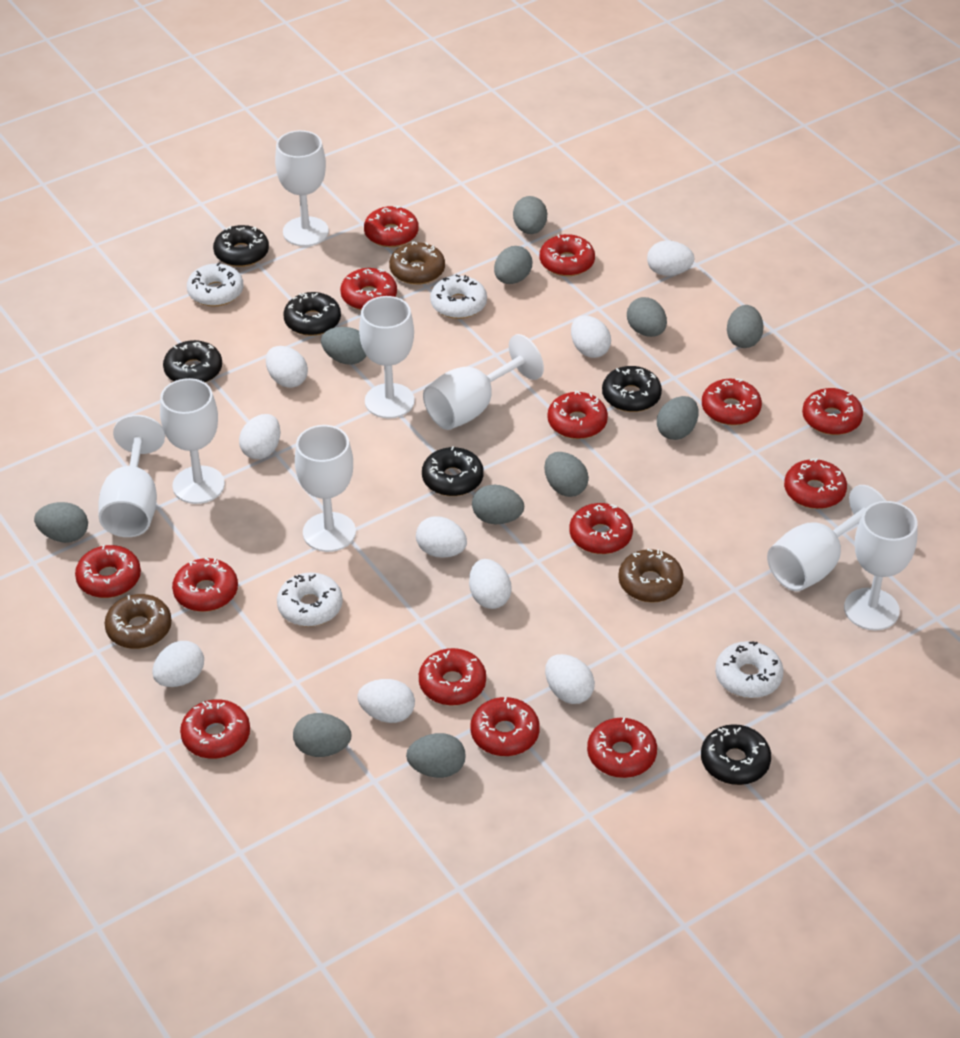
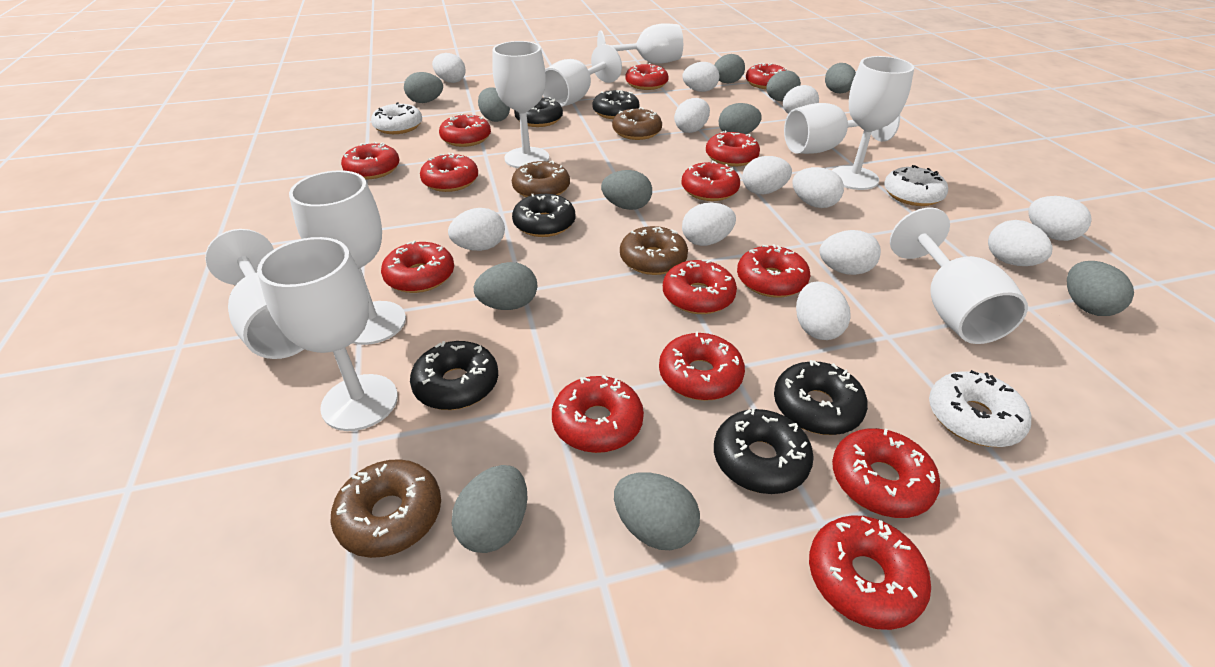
brown donut: [105,594,172,649] [389,242,445,285] [618,549,684,603] = 3 -> [330,459,441,558] [512,161,570,197] [612,107,662,140] [620,226,688,275] = 4
white donut: [187,262,243,307] [277,572,343,627] [430,274,487,319] [715,641,784,698] = 4 -> [371,102,422,134] [884,165,948,206] [929,370,1031,447] = 3
white egg: [152,641,204,687] [239,414,280,459] [266,346,308,388] [357,679,415,723] [416,516,467,558] [469,559,512,609] [545,654,595,704] [571,316,611,358] [647,241,694,276] = 9 -> [432,53,466,83] [448,208,505,251] [674,98,710,133] [682,62,719,92] [682,202,736,246] [742,156,792,194] [783,85,819,114] [792,167,844,208] [796,282,851,340] [819,230,881,275] [988,220,1052,266] [1028,196,1092,241] = 12
white goblet: [98,415,165,537] [160,378,225,504] [275,130,329,247] [295,425,356,552] [359,296,415,419] [423,334,544,430] [767,485,886,591] [844,501,918,631] = 8 -> [205,229,304,359] [257,237,398,431] [289,170,406,345] [492,41,549,168] [543,44,622,107] [597,23,683,63] [784,103,900,154] [832,56,914,190] [890,207,1028,344] = 9

